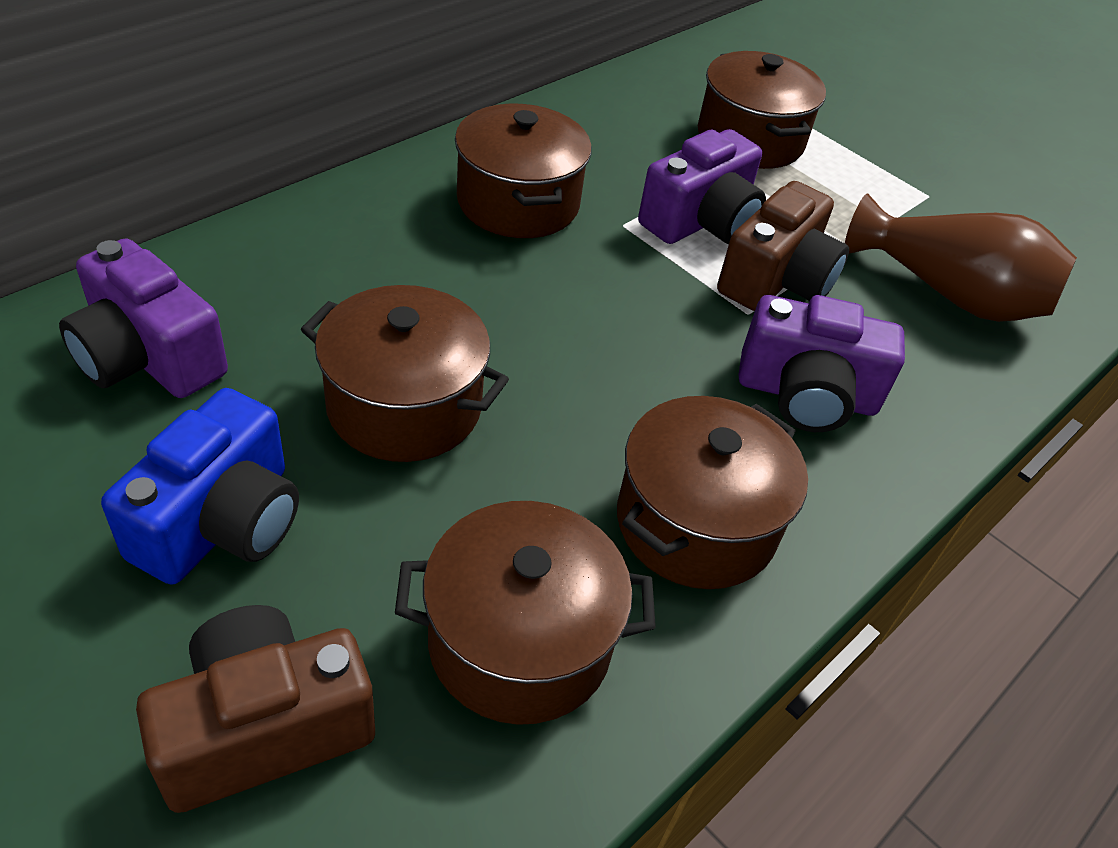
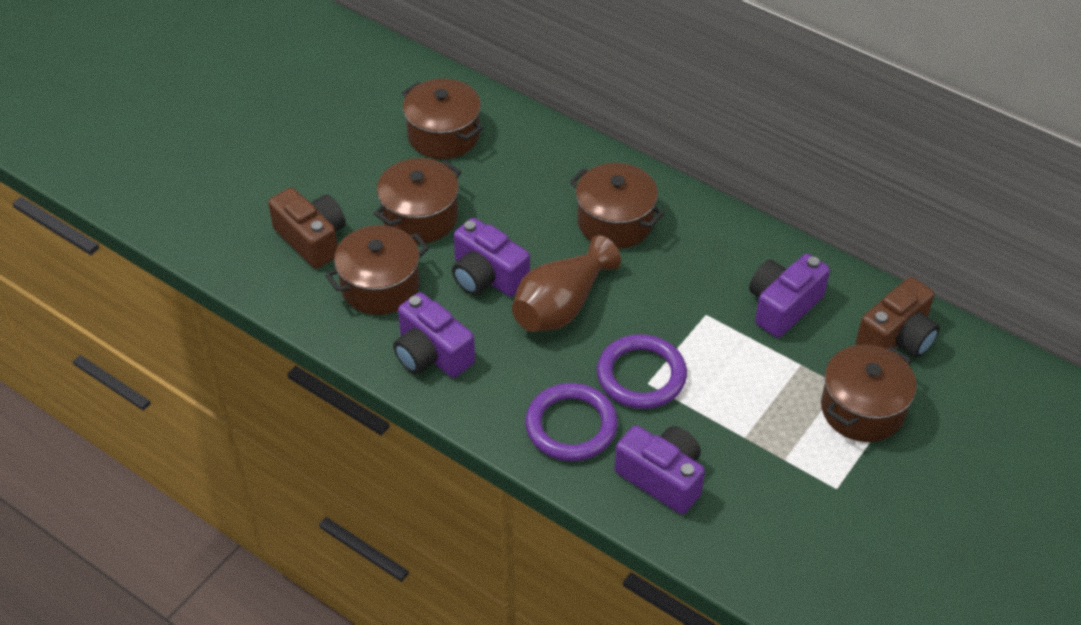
blue camera: [101,388,299,585] = 1 -> none = 0
purple camera: [59,238,228,398] [638,129,766,244] [738,295,905,432] = 3 -> [393,292,475,378] [452,218,530,297] [615,425,705,514] [749,254,830,338] = 4
purple ring: none = 0 -> [525,383,618,461] [597,334,687,409] = 2

